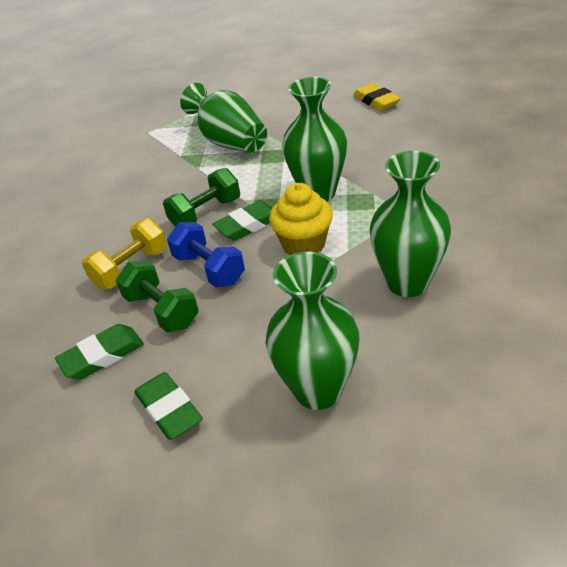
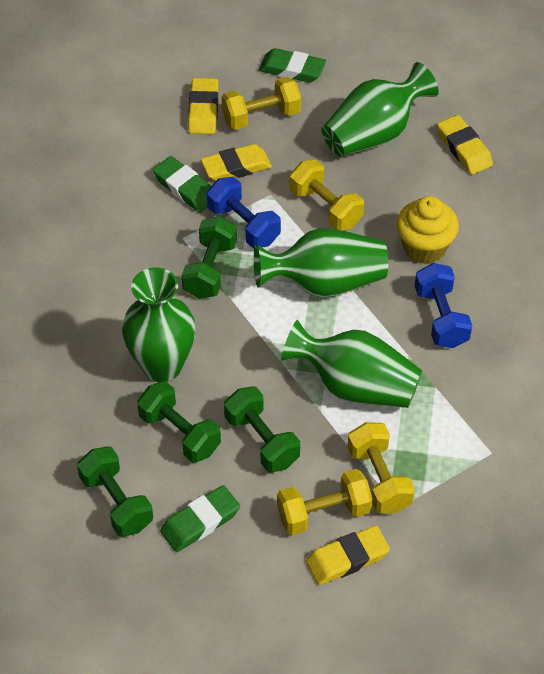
blue dumbbell: [167,222,245,287] = 1 -> [207,177,281,249] [415,263,472,348] = 2
green dumbbell: [116,260,199,333] [163,168,240,227] = 2 -> [77,446,153,537] [137,381,221,463] [182,216,237,299] [224,386,300,473] = 4
yellow dumbbell: [82,218,167,289] = 1 -> [222,77,301,130] [277,469,373,535] [290,160,364,230] [348,422,415,513] = 4
yellow eraser: [353,83,401,111] = 1 -> [188,78,218,134] [201,144,272,181] [306,526,390,585] [437,115,493,174] = 4

